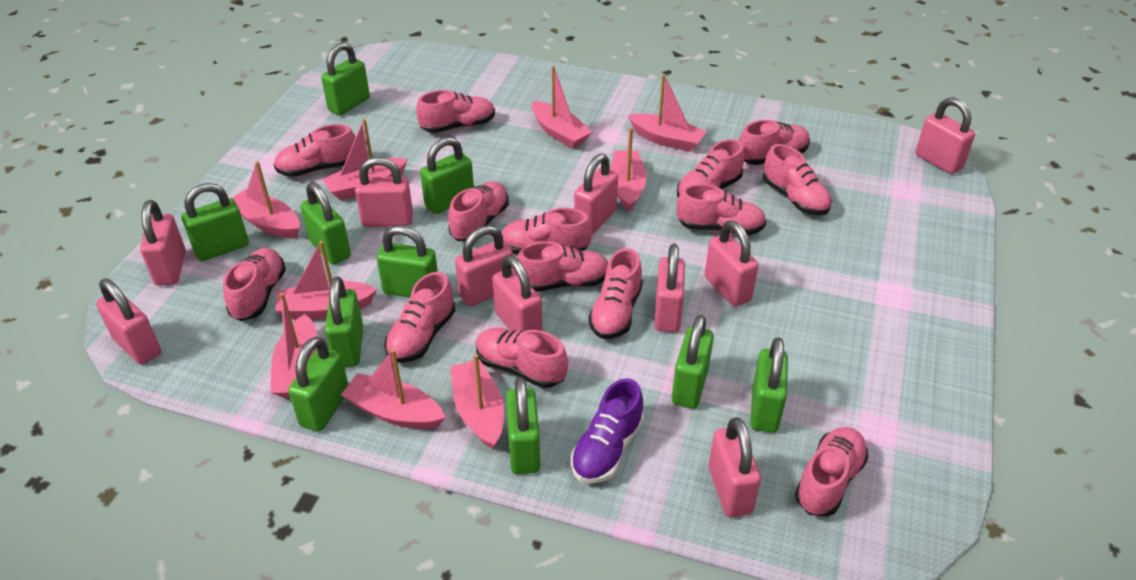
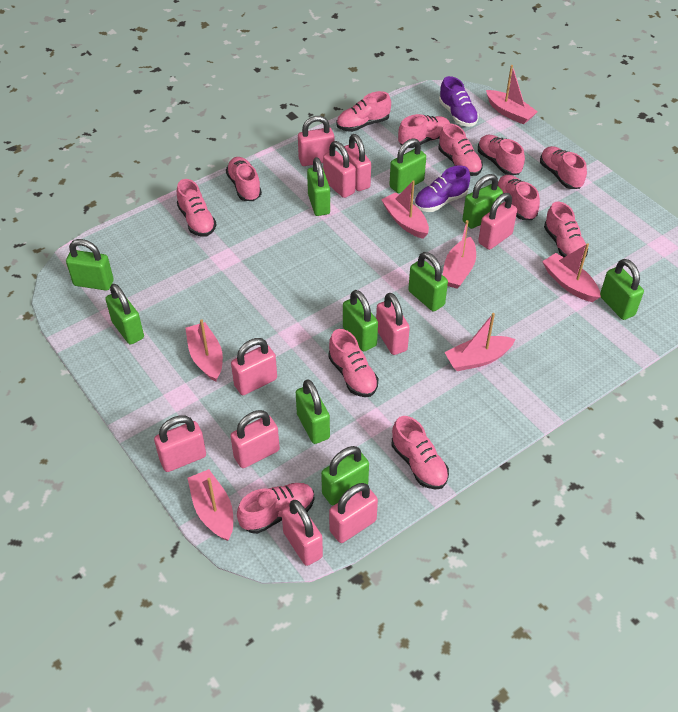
pink boat: [232,161,300,238] [270,293,318,398] [276,241,377,319] [322,119,408,200] [341,349,446,429] [450,354,504,449] [532,66,592,149] [610,128,647,211] [628,74,707,152] = 9 -> [185,319,223,382] [187,469,233,541] [381,180,429,239] [442,220,476,289] [444,313,516,371] [486,65,538,124] [542,243,601,302] = 7
pink shoe: [223,248,286,321] [274,124,356,177] [384,272,455,363] [416,90,495,133] [448,181,509,241] [476,328,568,388] [501,208,592,254] [517,241,608,292] [588,248,643,339] [676,184,766,235] [677,139,745,197] [739,120,810,165] [763,144,832,215] [795,427,869,516] = 14 -> [177,179,217,237] [226,157,262,201] [237,483,314,534] [328,329,378,397] [337,91,391,132] [391,416,449,490] [398,114,450,148] [438,123,483,176] [478,135,525,175] [498,175,540,220] [540,146,587,189] [544,202,588,261] = 12
purple shoe: [571,378,644,484] = 1 -> [414,166,470,212] [439,76,479,127] = 2

